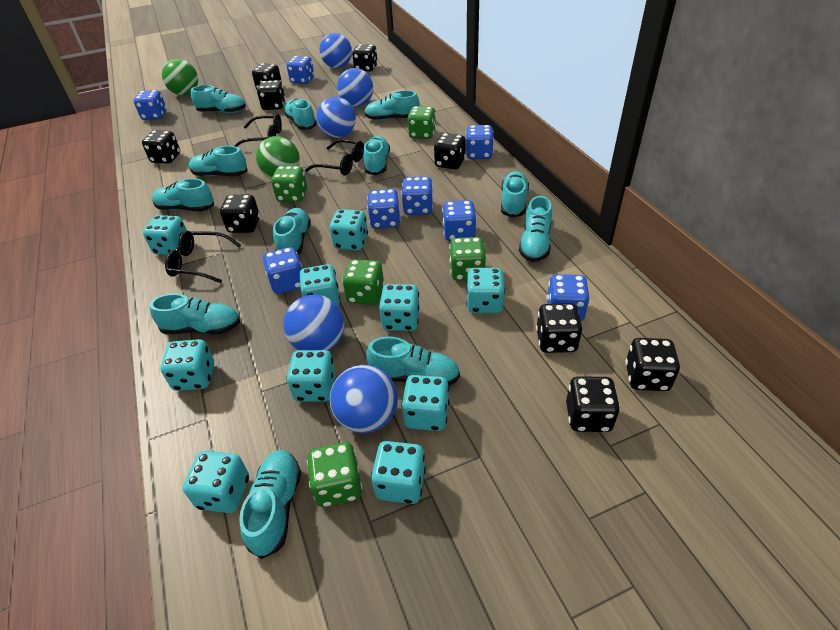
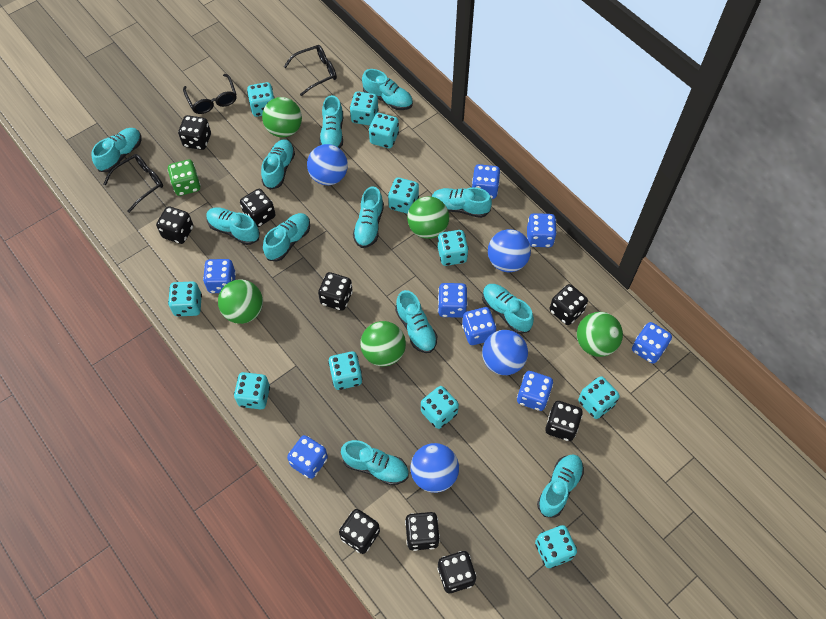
blue ball: [283,294,344,351] [317,97,356,138] [319,33,352,68] [330,365,398,433] [337,68,373,107] = 5 -> [307,144,348,185] [410,443,459,493] [482,330,528,375] [488,229,531,272] = 4
green ball: [162,59,198,95] [256,136,300,179] = 2 -> [218,279,263,324] [262,97,302,137] [360,321,406,367] [407,196,449,239] [577,312,623,357] = 5
green dice: [271,166,307,202] [307,442,362,507] [342,259,384,305] [408,106,436,139] [449,237,486,281] = 5 -> [168,159,201,196] = 1
turquoise dice: [143,215,186,255] [160,339,214,391] [183,451,249,513] [286,350,336,402] [299,264,340,306] [330,209,368,250] [371,441,426,504] [379,284,420,331] [401,375,449,431] [466,268,505,313] = 10 -> [168,281,202,316] [234,372,270,409] [247,82,275,117] [328,351,362,390] [350,91,379,126] [369,113,399,148] [388,177,419,214] [421,386,459,429] [438,230,469,266] [535,525,577,568] [578,376,620,419] = 11

